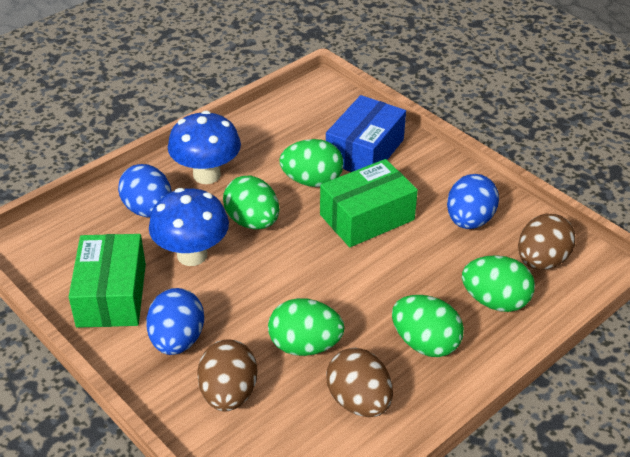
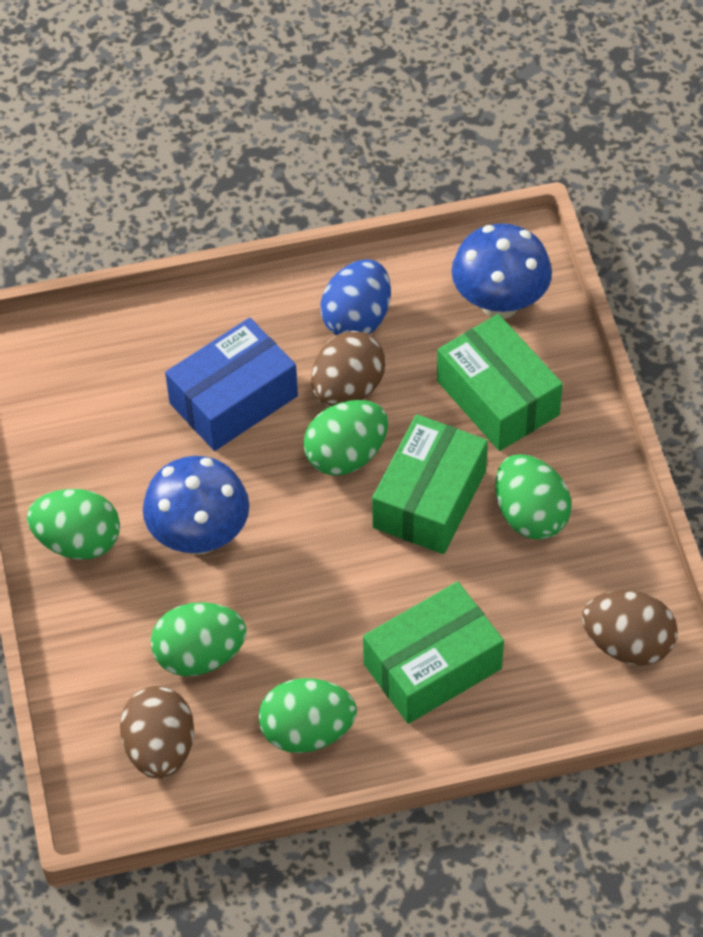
blue egg: [118,164,172,217] [146,288,204,355] [447,174,499,229] = 3 -> [321,259,391,336] = 1
green box: [69,234,146,328] [320,159,418,247] = 2 -> [363,581,504,724] [372,414,488,554] [437,314,563,451] = 3

